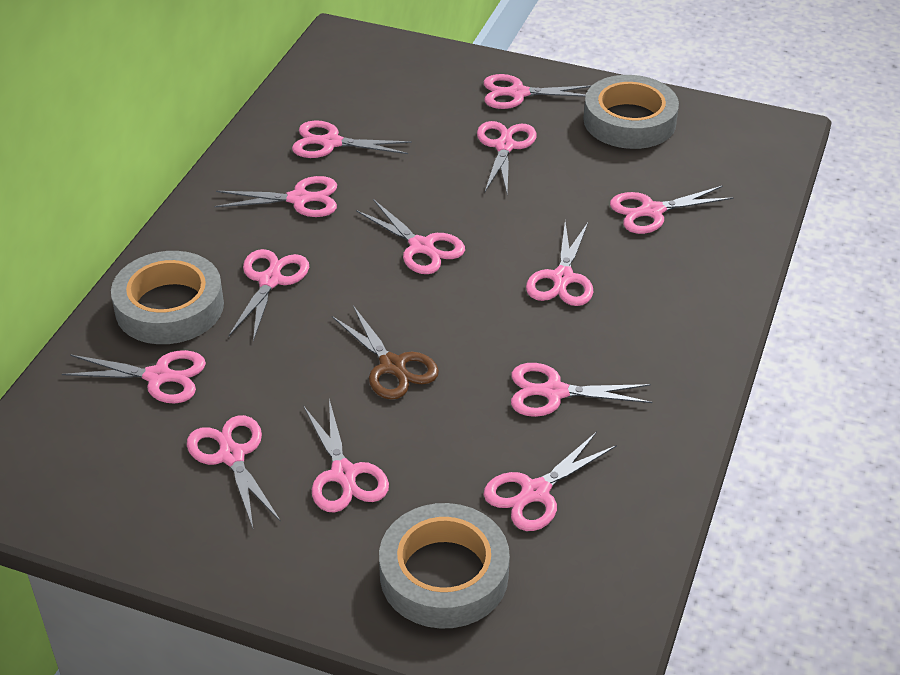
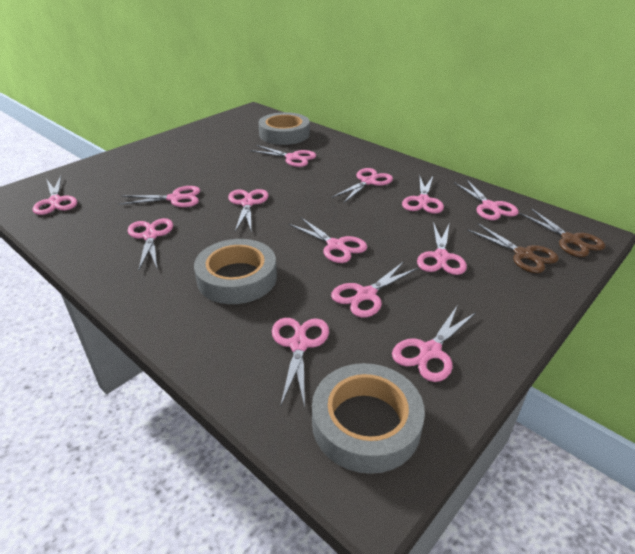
brown scissors: [332,306,439,400] = 1 -> [467,223,559,273] [520,208,605,257] = 2

